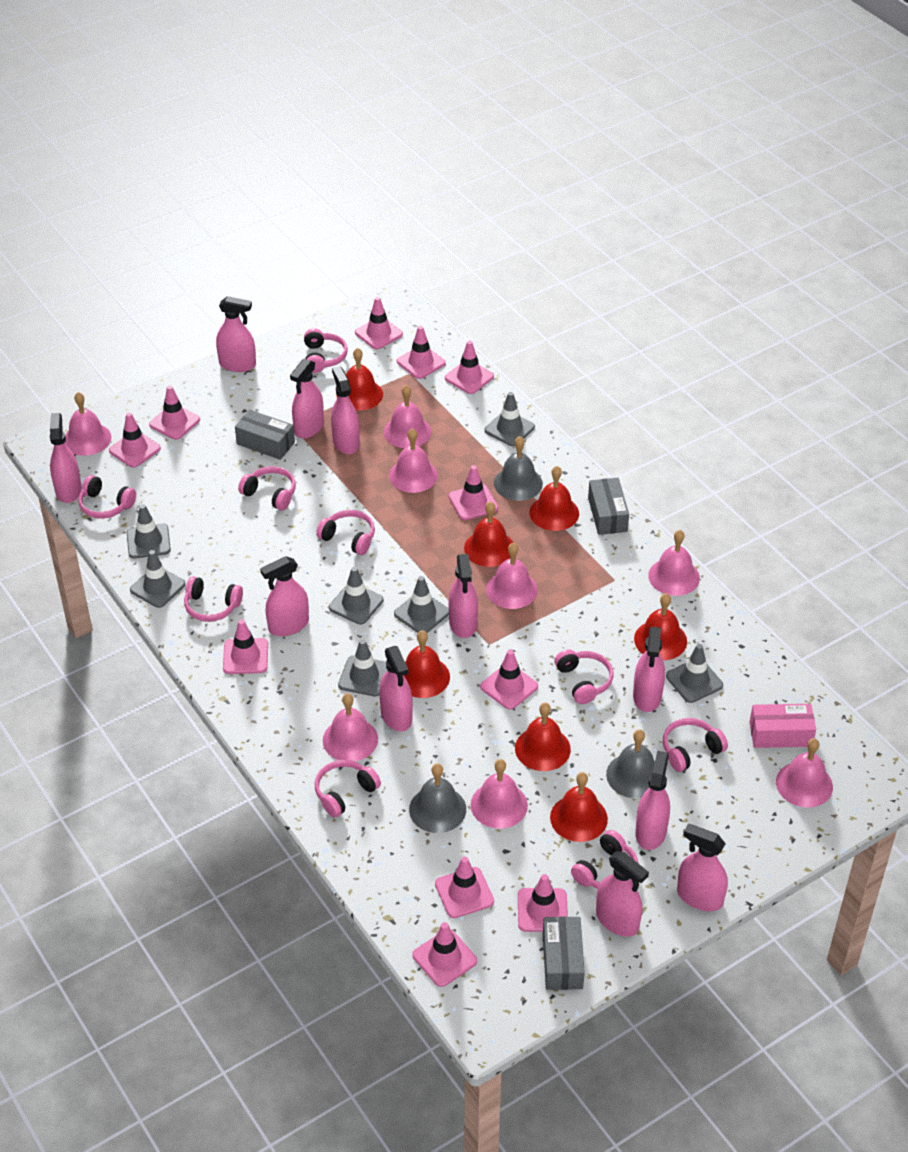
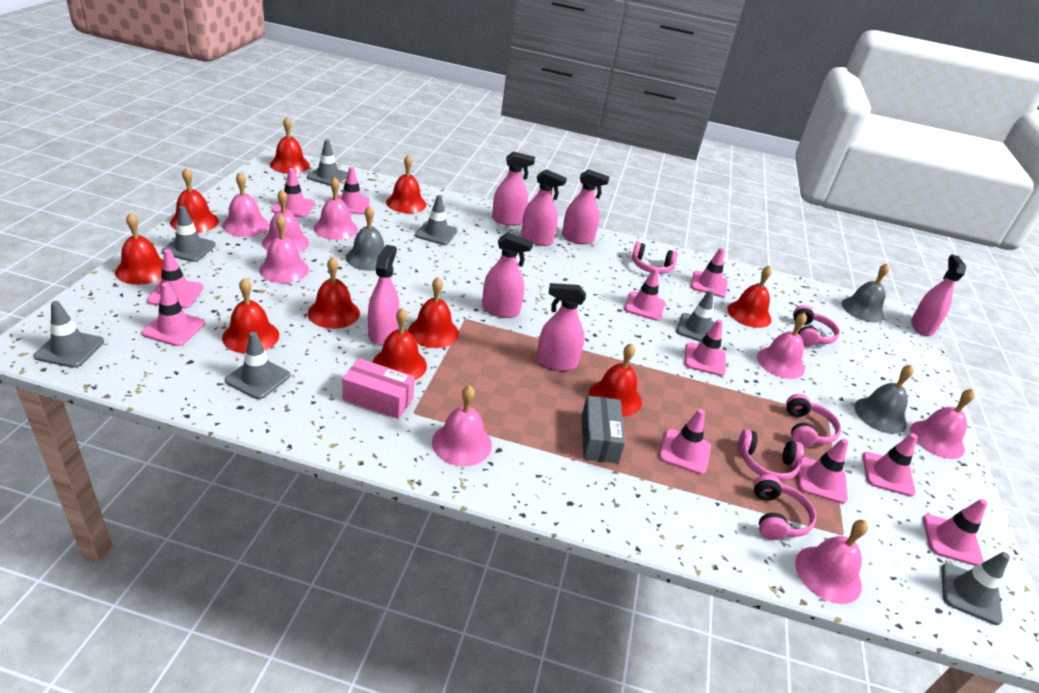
grey box: [235,410,295,460] [543,916,585,990] [588,478,629,535] = 3 -> [582,396,625,463] = 1
pink headphones: [78,475,136,519] [184,576,243,622] [238,466,296,510] [304,328,348,373] [315,760,381,818] [316,510,375,555] [554,649,614,704] [571,830,638,889] [663,718,728,772] = 9 -> [632,242,678,274] [738,429,804,481] [753,474,816,540] [786,394,841,447] [793,305,840,347] = 5
pink spray bottle: [50,413,82,503] [216,296,256,372] [260,556,309,636] [290,359,324,439] [331,366,360,454] [379,646,413,732] [449,554,478,638] [596,851,649,937] [633,627,665,712] [635,751,670,850] [677,824,728,911] = 11 -> [368,245,399,345] [482,232,533,318] [492,151,535,226] [521,169,567,246] [536,283,586,371] [562,169,609,244] [911,254,966,336] = 7
red bell: [336,348,383,410] [404,630,450,698] [464,501,513,567] [515,702,571,771] [529,466,579,531] [550,772,608,842] [634,593,687,660] = 7 -> [115,213,163,285] [170,168,219,233] [222,278,279,354] [270,117,310,174] [308,257,360,329] [372,308,427,380] [386,155,426,213] [408,277,459,348] [589,343,642,417] [727,265,772,328] = 10

